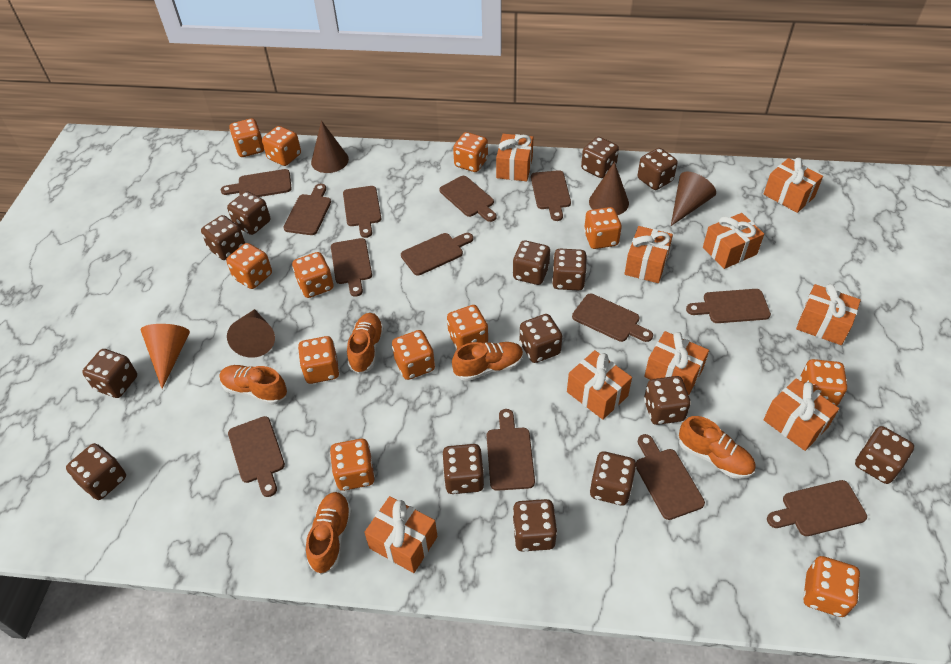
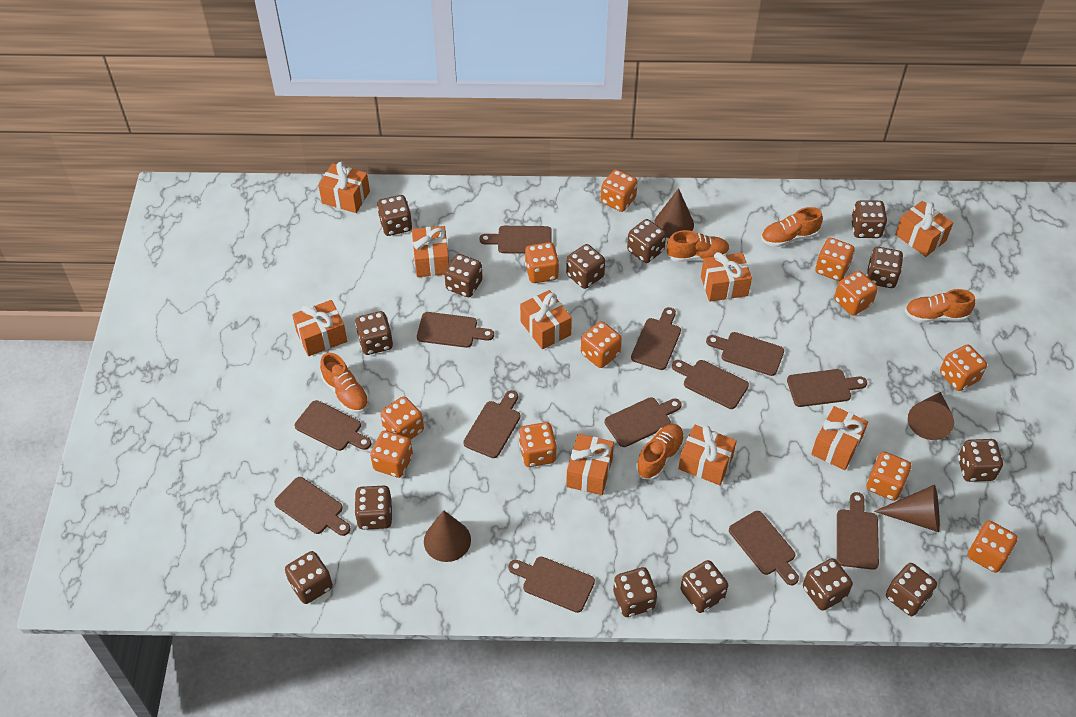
orange cone: [141,324,190,389] = 1 -> none = 0
orange dice: [226,243,272,289] [229,118,264,157] [262,126,301,166] [292,252,334,298] [298,336,340,384] [330,439,375,491] [392,330,435,380] [447,305,488,349] [453,132,488,172] [584,207,622,249] [799,359,847,406] [803,556,860,617] = 12 -> [370,430,413,478] [380,396,424,440] [519,422,557,467] [525,242,559,283] [581,321,622,368] [601,169,638,212] [815,238,855,281] [834,270,878,316] [867,452,911,501] [940,344,987,391] [968,521,1018,573] = 11

